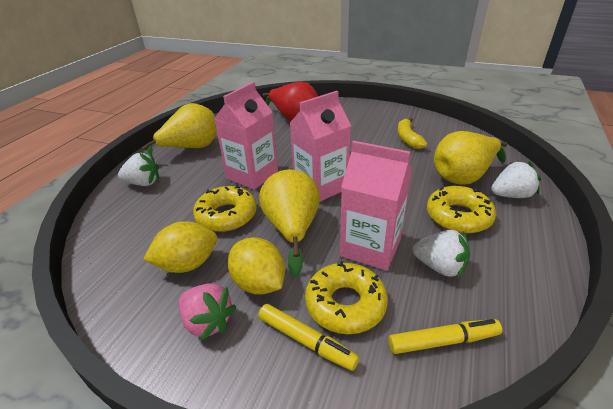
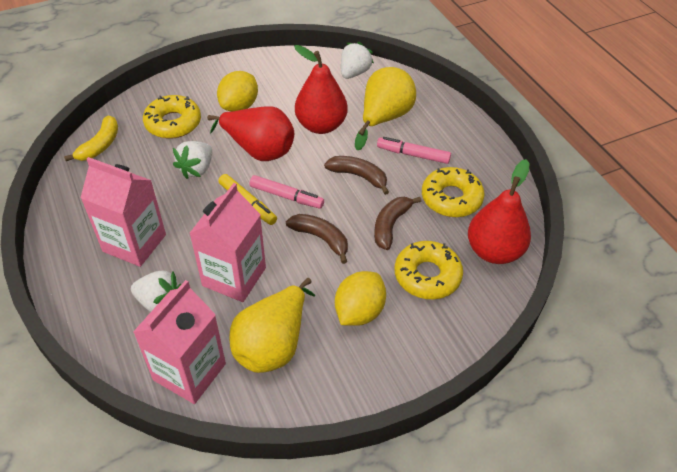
brown banana: none = 0 -> [286,214,348,264] [324,156,389,195] [374,197,421,250] = 3
pink marker: none = 0 -> [250,175,324,209] [377,137,451,164] = 2
pink strawberry: [179,283,236,341] = 1 -> none = 0
red pear: [263,82,318,122] = 1 -> [207,106,294,161] [294,45,348,134] [468,159,531,264] = 3
yellow marker: [258,304,359,371] [388,319,502,354] = 2 -> [218,174,277,225] = 1
yellow pear: [142,103,217,155] [259,169,320,277] [434,131,508,185] = 3 -> [229,278,315,373] [355,67,416,150] = 2

